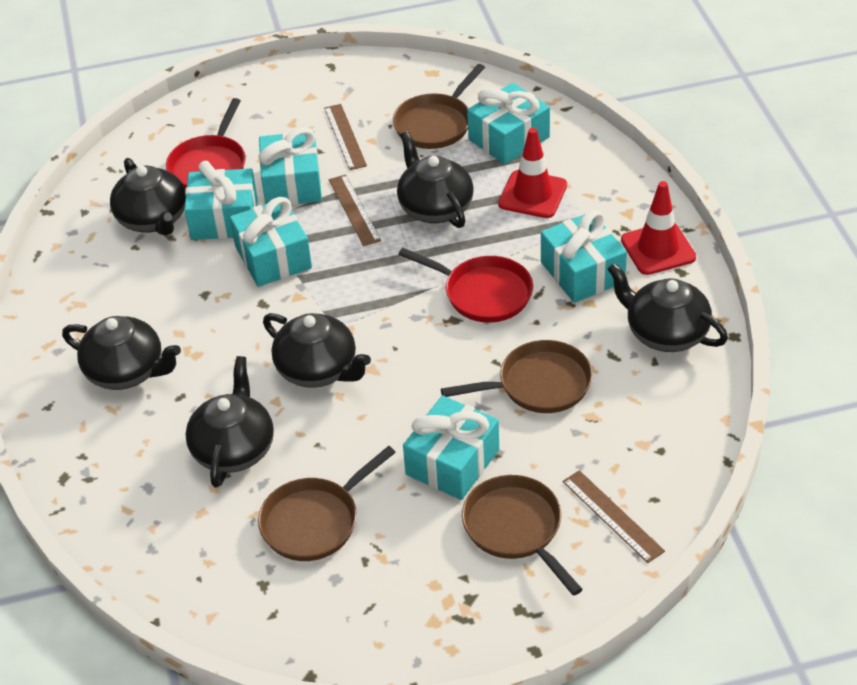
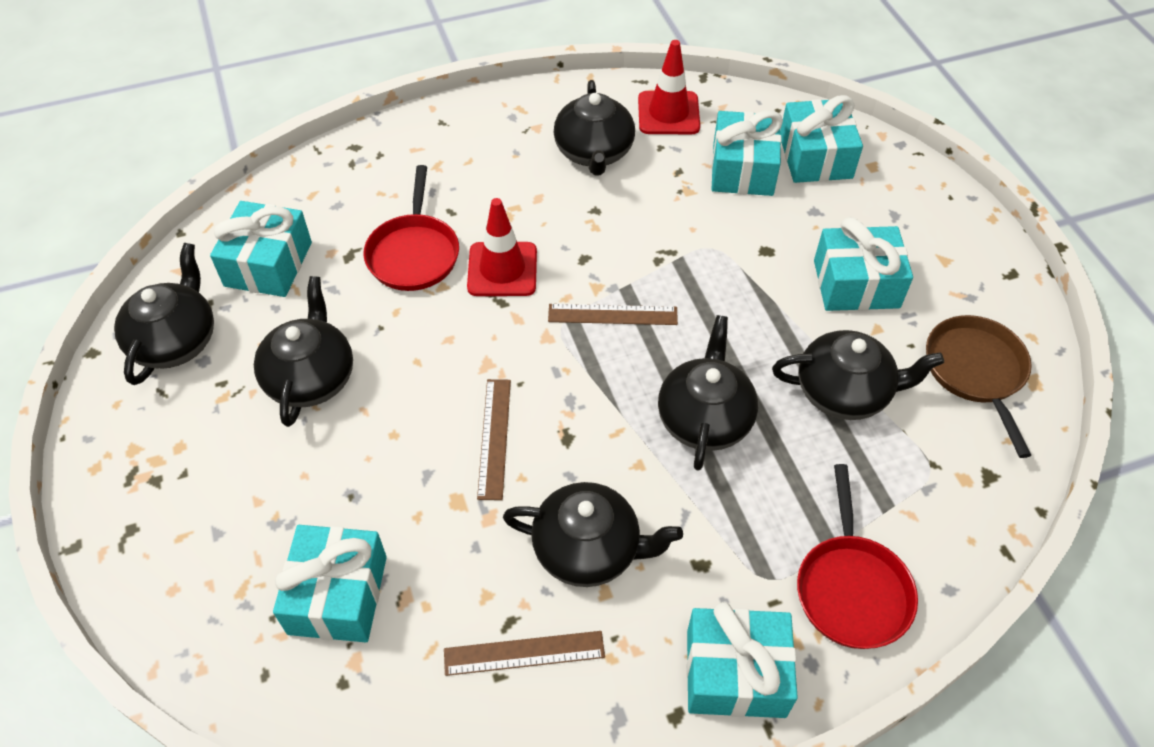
brown pan: [258,446,396,561] [393,64,485,149] [441,340,593,413] [462,475,583,596] = 4 -> [926,315,1032,458] = 1

